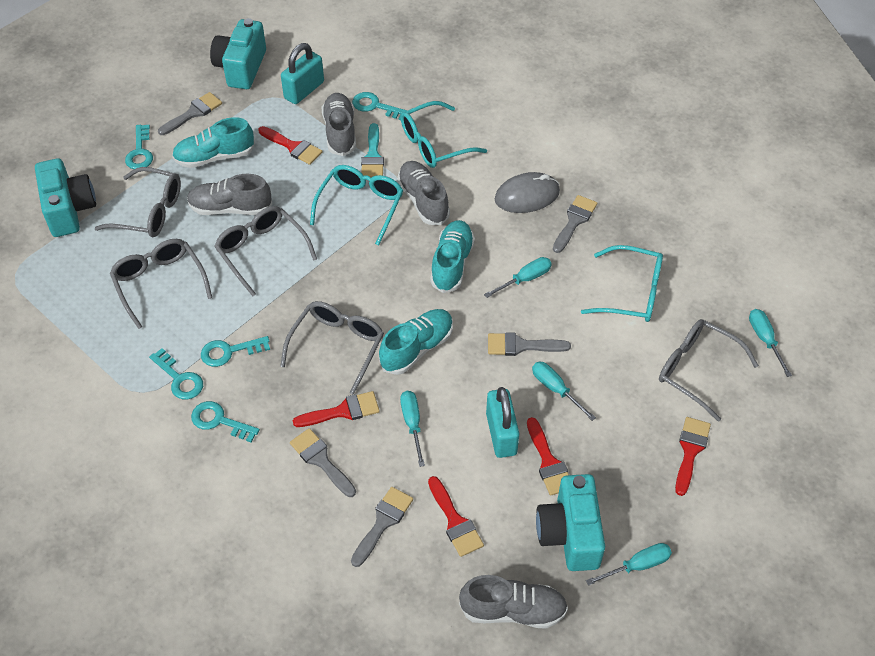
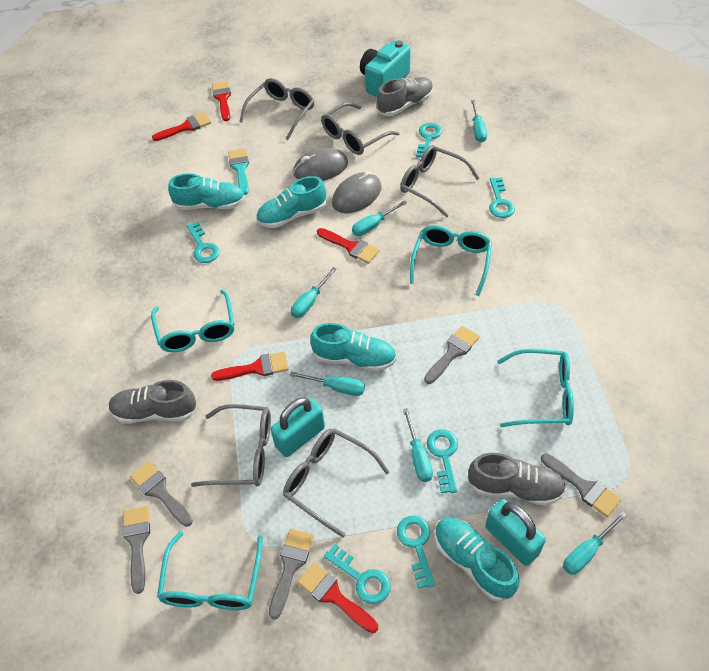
grey mouse: [495,172,560,213] = 1 -> [293,148,348,181] [332,171,381,213] = 2
grey shoe: [187,174,272,215] [322,93,356,156] [397,161,450,225] [459,575,568,629] = 4 -> [108,380,198,424] [377,77,433,116] [467,453,566,506] = 3
turquoise camera: [35,158,96,237] [210,18,266,89] [536,474,605,571] = 3 -> [360,40,411,97] = 1
turquoise glasses: [310,165,404,245] [401,101,487,168] [581,245,663,322] = 3 -> [151,289,235,352] [157,531,263,610] [410,225,492,296] [497,349,574,427] = 4
turquoise key: [125,125,153,169] [149,348,203,400] [191,401,260,442] [201,336,270,367] [352,92,407,120] = 5 -> [186,222,220,263] [324,544,391,604] [397,516,435,589] [416,123,442,157] [427,429,458,493] [489,177,515,218] = 6
turquoise screwdriver: [400,391,425,467] [484,257,552,298] [532,362,596,421] [586,543,672,586] [749,309,792,377] = 5 -> [290,372,365,396] [291,267,337,318] [352,200,407,236] [403,408,433,482] [471,100,487,142] [563,512,627,575] = 6
turquoise shoe: [172,117,255,168] [379,309,453,375] [430,220,475,293] = 3 -> [168,173,245,210] [256,176,326,228] [310,323,396,371] [435,518,519,602] = 4

